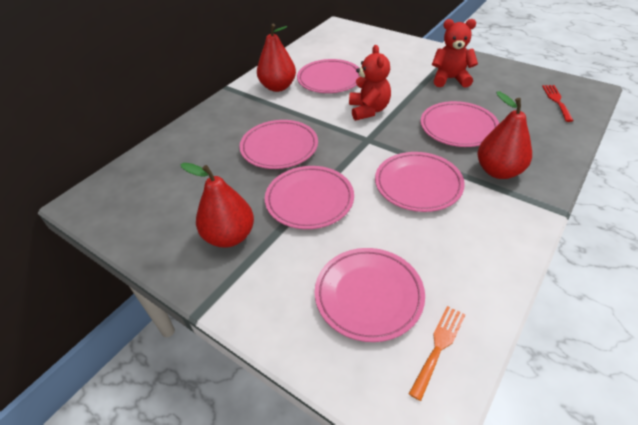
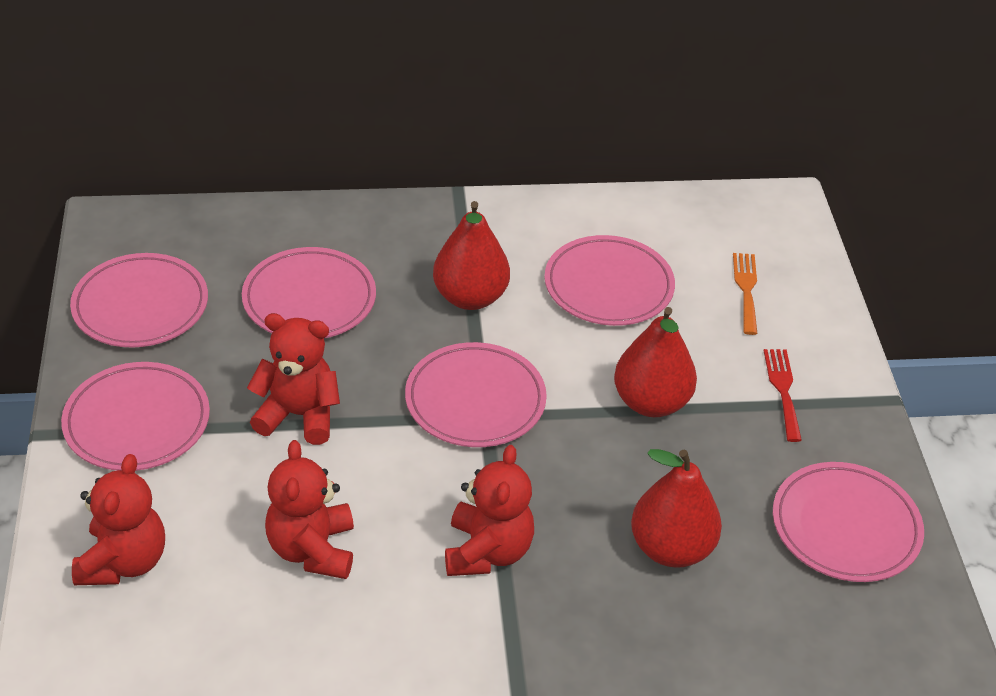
red teddy bear: [349,45,391,121] [432,19,478,88] = 2 -> [72,454,165,585] [247,313,340,445] [265,440,354,579] [445,445,534,576] = 4

